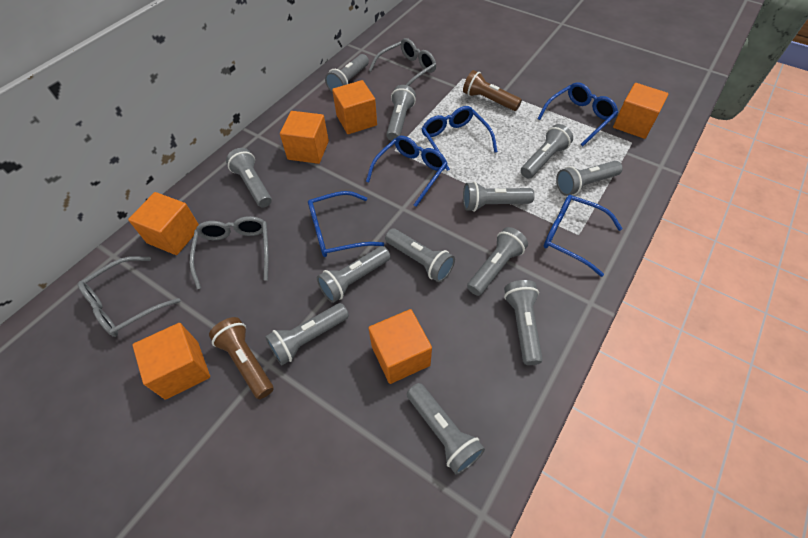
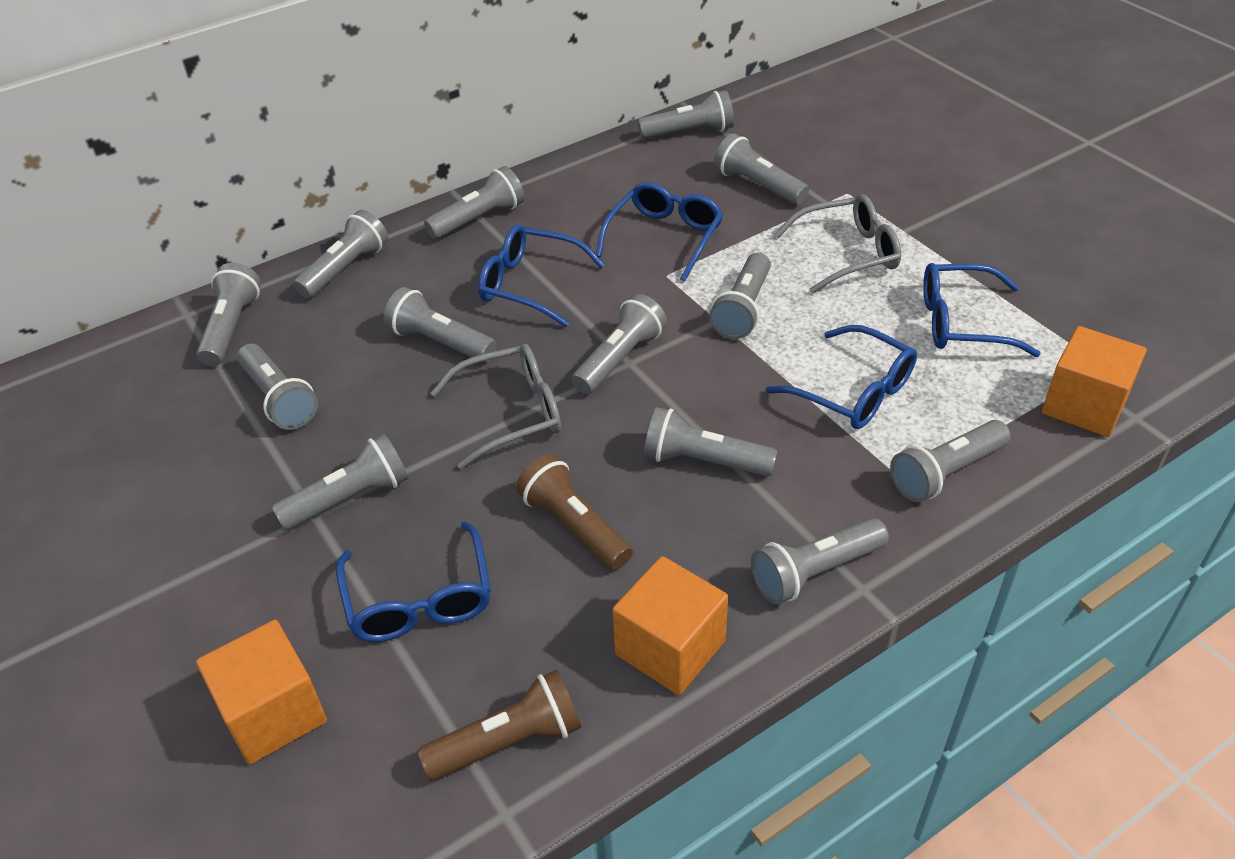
grey flashlight: [226,148,272,207] [265,303,349,365] [317,246,390,303] [325,54,369,93] [385,229,455,282] [386,85,416,141] [407,383,485,475] [463,182,534,212] [467,227,528,296] [504,280,543,365] [521,124,573,178] [556,161,623,196] = 12 -> [196,263,261,366] [237,344,318,430] [272,434,408,530] [293,210,388,299] [384,287,497,363] [424,166,525,239] [572,294,667,394] [638,90,734,139] [644,407,777,477] [709,253,771,339] [714,133,809,205] [751,518,889,605] [890,420,1011,502] = 13
grey glasses: [77,256,181,337] [190,216,268,289] [368,38,436,86] = 3 -> [431,344,561,469] [774,194,901,293] = 2
orange cube: [128,192,199,255] [132,323,210,400] [280,111,329,164] [332,80,377,134] [369,309,432,384] [613,83,669,139] = 6 -> [196,620,327,764] [613,556,728,695] [1042,326,1147,437] = 3

